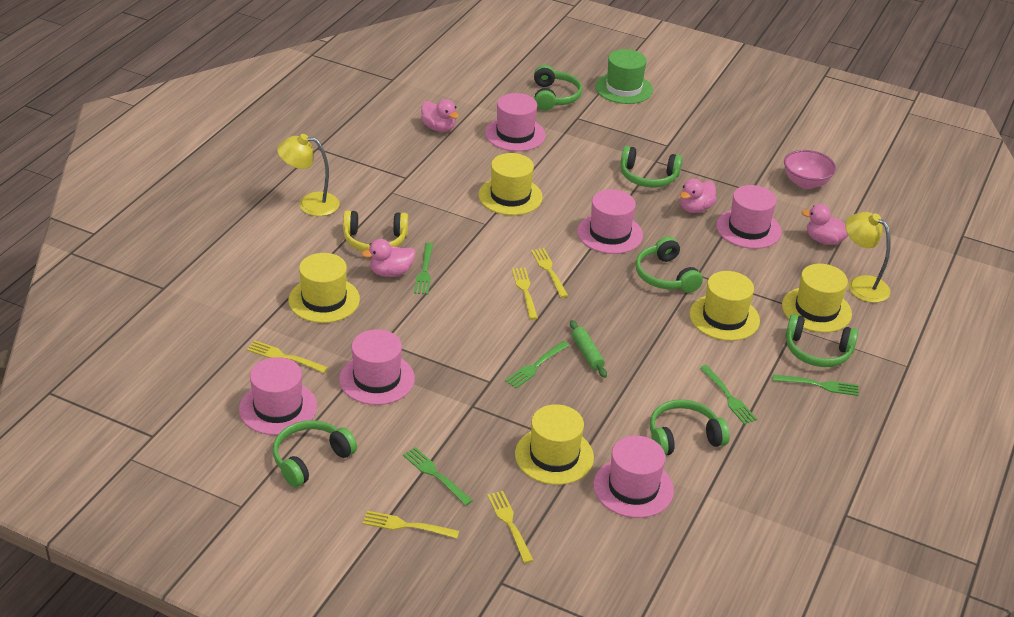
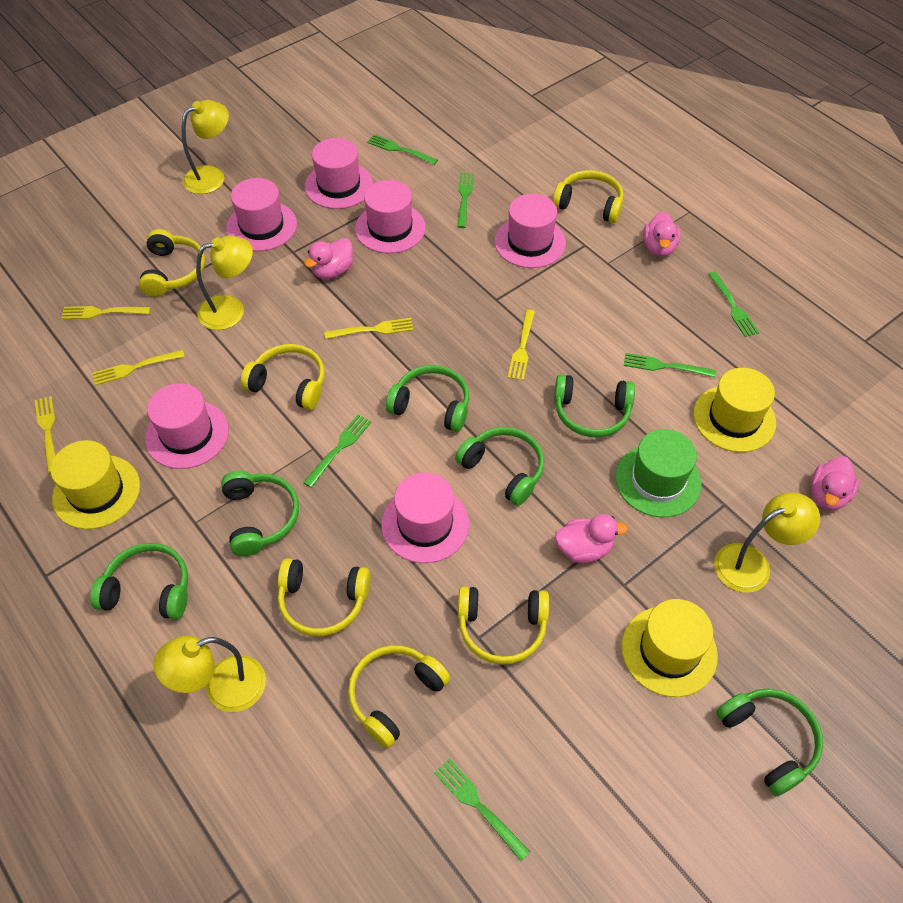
green fork: [403,447,473,506] [414,243,433,295] [505,341,569,389] [700,365,757,424] [773,374,859,396] = 5 -> [303,414,372,488] [367,134,438,165] [434,758,530,861] [457,173,474,228] [624,353,716,378] [708,271,759,337] = 6
green rolling pin: [570,320,607,378] = 1 -> none = 0
pink bowl: [784,150,836,189] = 1 -> none = 0
yellow hat: [288,253,360,323] [478,153,543,215] [515,404,594,485] [689,271,760,341] [782,264,852,333] = 5 -> [50,440,140,529] [622,599,718,697] [693,368,776,452] = 3
yellow headphones: [343,210,408,251] = 1 -> [139,229,205,297] [241,344,325,410] [278,558,371,636] [348,645,450,748] [458,586,549,665] [552,170,624,223] = 6
yellow lamp: [277,134,340,216] [845,212,891,303] = 2 -> [153,635,266,712] [182,100,229,194] [196,236,253,330] [714,492,820,593] = 4

